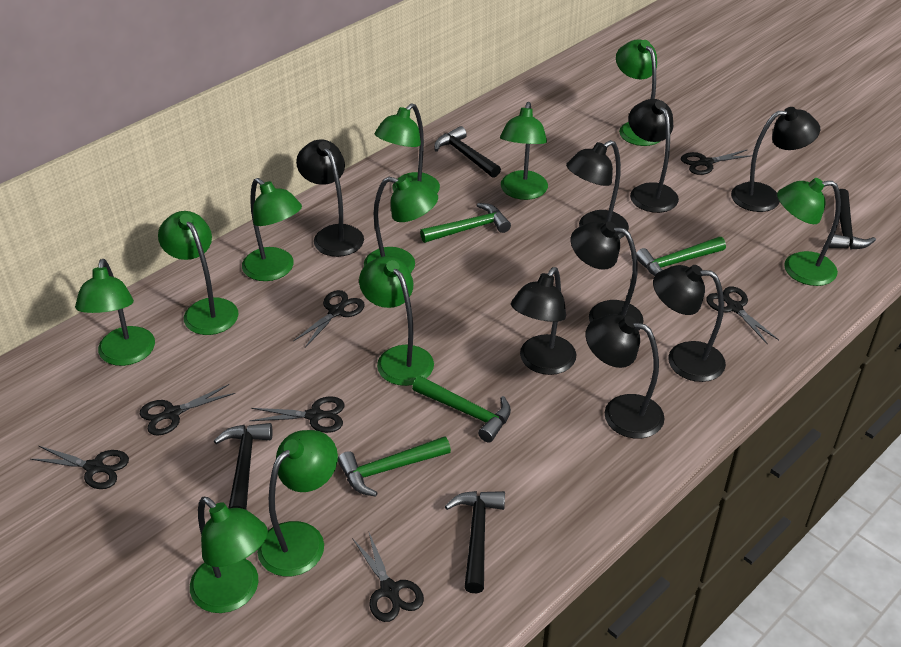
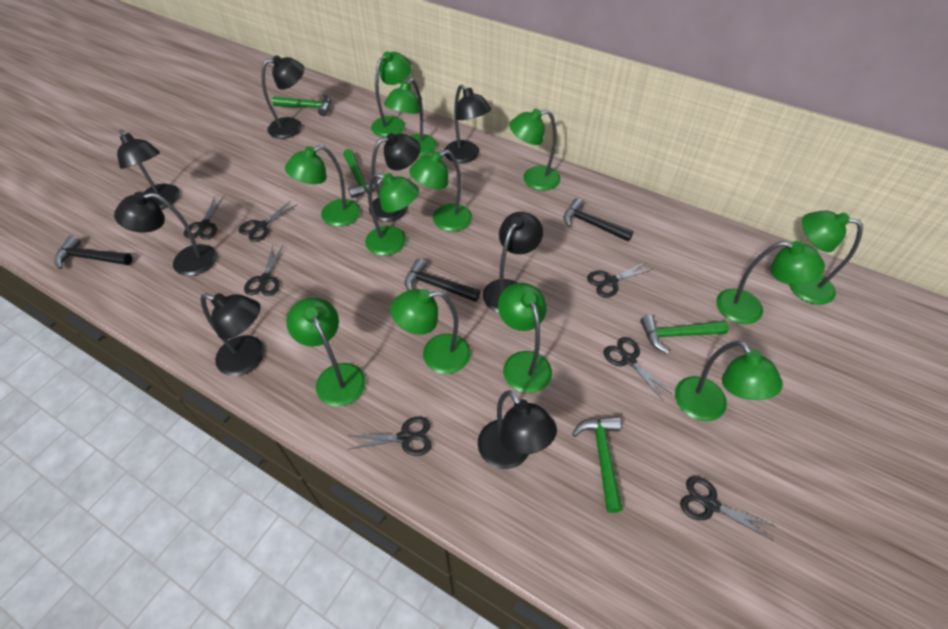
black hammer: [214,423,273,510] [434,126,501,178] [445,491,505,593] [829,189,876,250] = 4 -> [54,236,132,269] [405,258,481,302] [563,198,634,242] = 3
green lamp: [75,259,155,366] [158,211,238,335] [190,497,268,613] [242,178,302,281] [257,430,338,576] [359,256,434,386] [364,176,438,273] [375,103,440,193] [500,102,548,200] [616,39,659,146] [777,178,841,286] = 11 -> [285,145,361,227] [286,297,366,407] [365,173,419,256] [371,51,411,137] [384,78,437,157] [390,289,471,374] [409,150,472,232] [498,283,552,393] [509,108,561,191] [675,341,783,421] [716,241,825,324] [789,211,863,305] = 12

